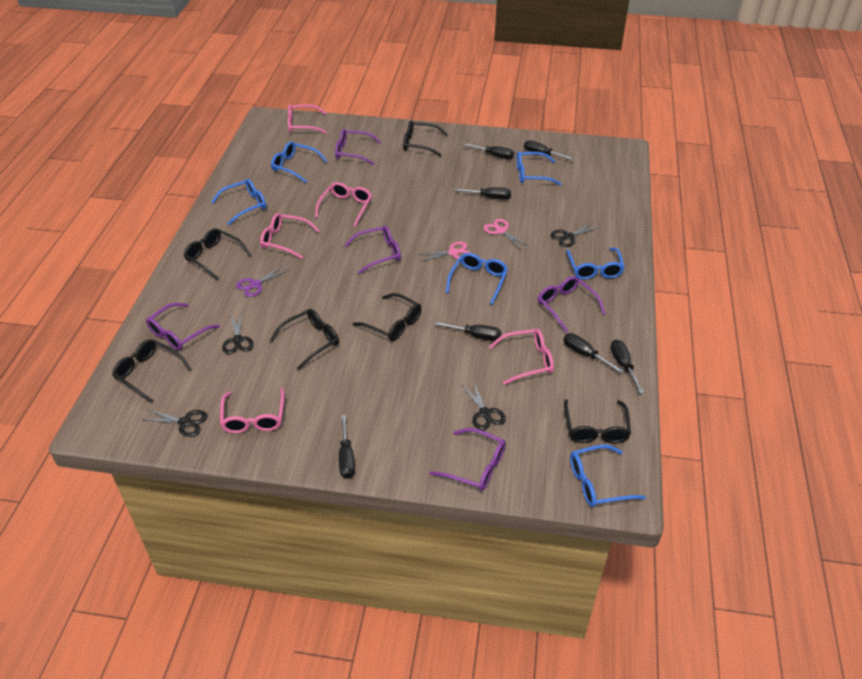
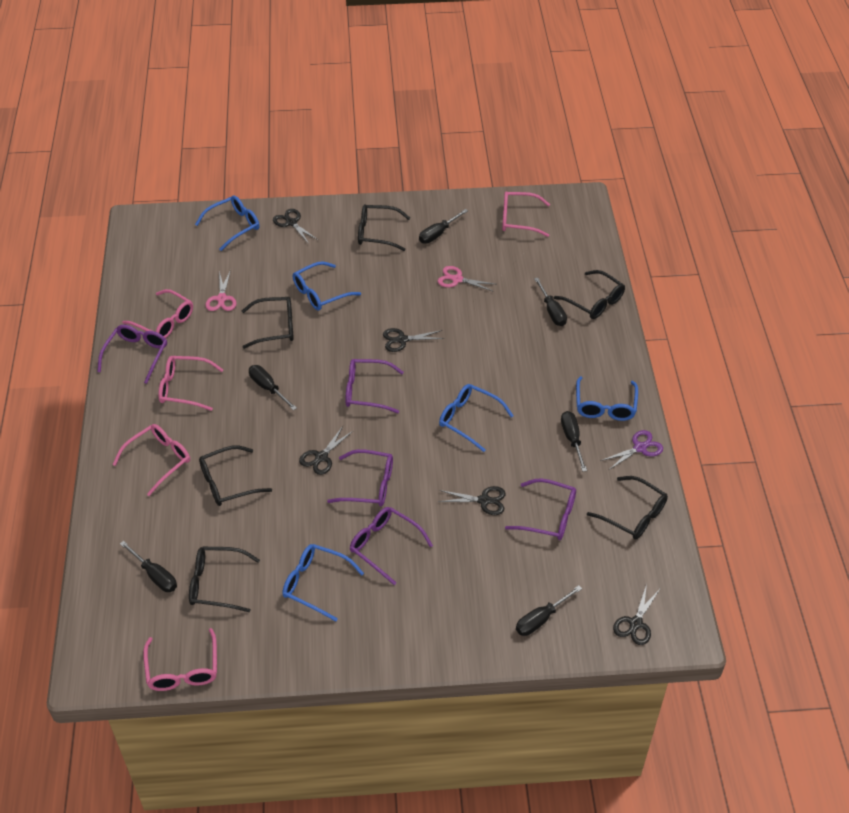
black scissors: [141,409,208,437] [222,313,254,354] [462,381,506,430] [550,222,600,247] = 4 -> [273,209,318,244] [299,426,353,475] [383,328,444,352] [438,486,506,515] [613,584,660,645] = 5
black screwdriver: [339,415,355,479] [434,322,502,341] [454,187,511,199] [463,143,514,159] [524,140,575,160] [563,333,624,373] [610,339,644,393] = 7 -> [120,541,177,592] [249,365,297,411] [419,209,468,244] [516,585,582,636] [534,278,567,326] [561,411,587,472] = 6
blue glasses: [211,179,266,225] [271,141,327,183] [446,253,508,305] [516,152,561,185] [566,248,625,280] [570,444,646,507] = 6 -> [195,195,260,251] [282,544,364,622] [293,262,361,310] [439,384,513,452] [576,376,638,421] = 5

